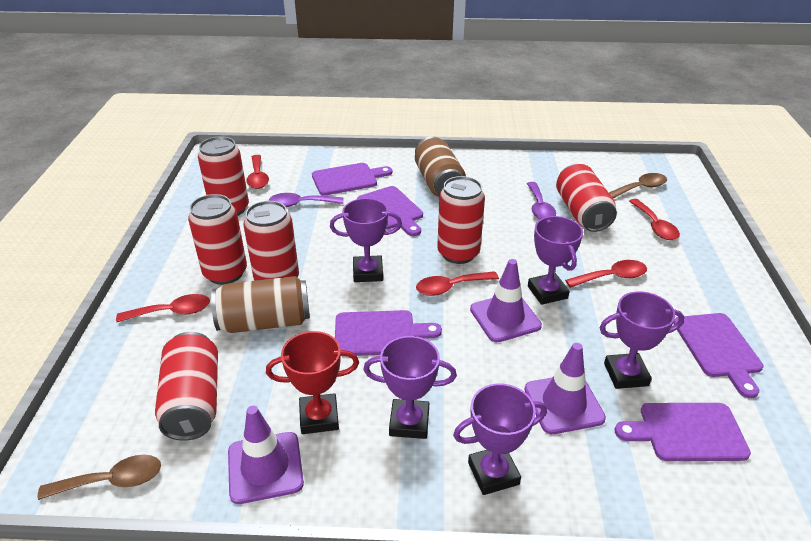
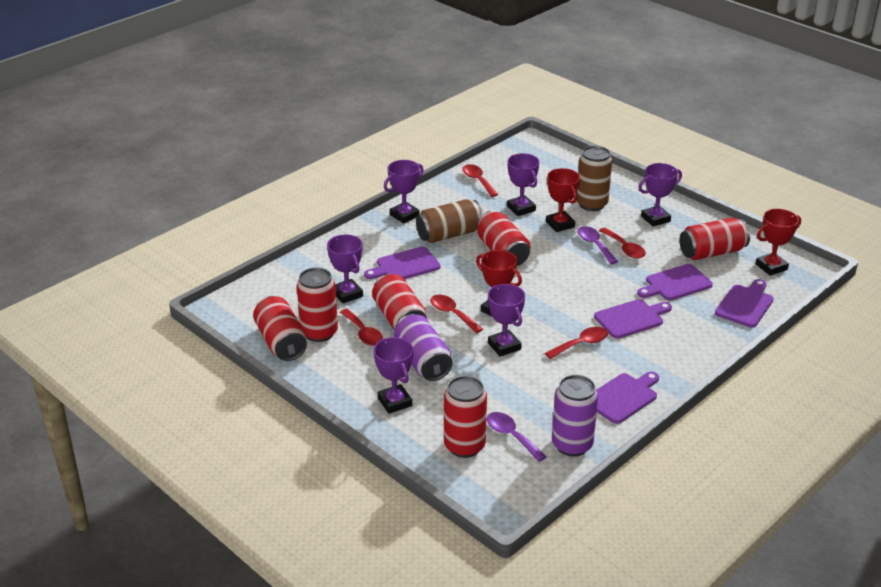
brown spoon: [38,455,161,500] [609,173,667,199] = 2 -> none = 0
purple can: none = 0 -> [394,314,452,381] [552,375,598,457] = 2
purple traffic cone: [228,406,304,504] [470,259,542,342] [525,343,606,434] = 3 -> none = 0
purple trophy: [330,198,402,282] [363,336,457,439] [453,383,547,495] [528,216,583,305] [599,291,684,389] = 5 -> [327,235,363,304] [373,337,413,414] [384,160,424,223] [488,284,525,357] [507,153,540,216] [638,163,682,227] = 6
red trophy: [266,331,359,434] = 1 -> [476,250,522,317] [546,168,580,232] [756,209,801,276] = 3

